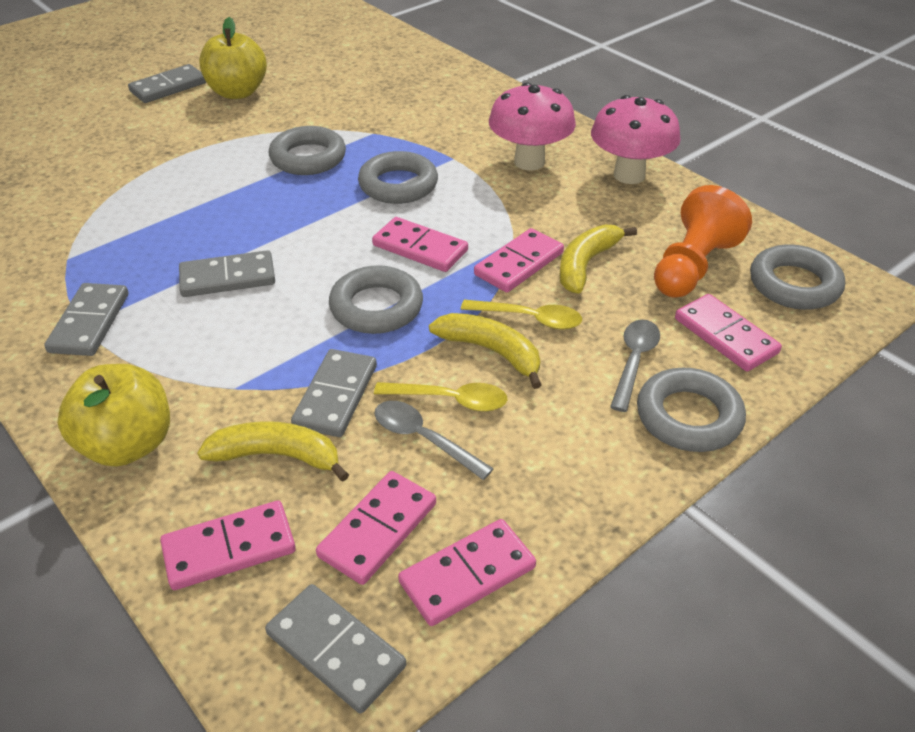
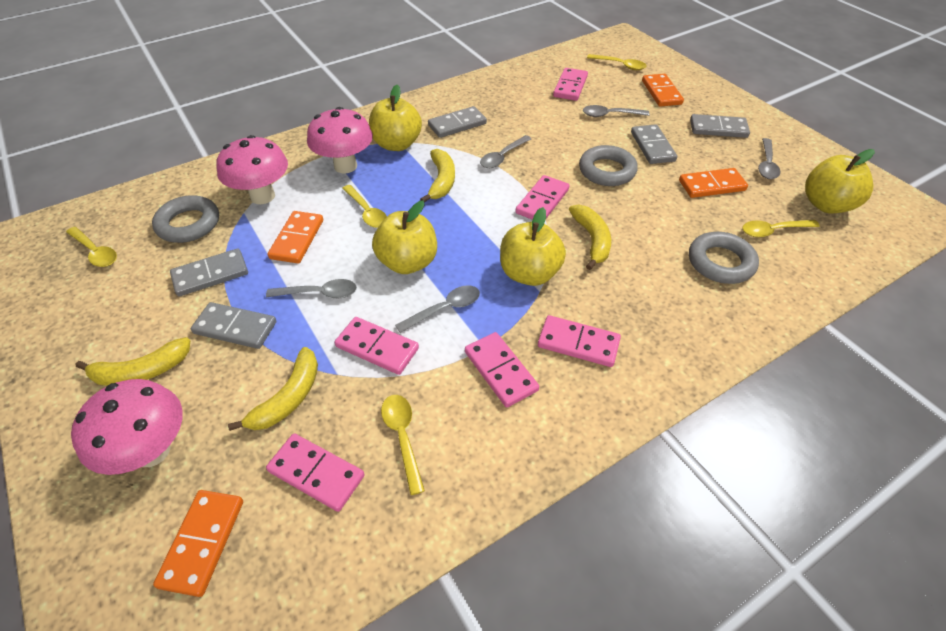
grey ring: [269,126,346,175] [329,265,423,334] [358,151,438,204] [637,368,746,452] [750,244,845,310] = 5 -> [152,195,219,243] [579,145,638,186] [689,232,759,284] = 3
grey spoon: [375,401,494,480] [610,319,660,412] = 2 -> [266,279,357,298] [395,285,480,333] [480,135,531,168] [583,105,650,117] [758,138,781,179] = 5
orange domino: none = 0 -> [153,490,243,597] [268,211,323,263] [642,74,684,107] [679,168,748,198] = 4
orange pawn: [654,185,752,298] = 1 -> none = 0
pink mushroom: [489,82,576,170] [591,95,681,184] = 2 -> [71,379,183,475] [216,135,288,204] [307,107,373,173] = 3
yellow apple: [57,364,170,466] [199,17,267,99] = 2 -> [369,85,422,151] [372,201,437,274] [500,207,566,286] [805,149,875,213] = 4
yellow banana: [197,421,349,482] [429,313,542,389] [560,225,637,294] = 3 -> [76,337,190,386] [228,347,318,431] [420,149,455,202] [569,204,611,270] = 4
yellow spoon: [374,382,507,412] [461,300,582,330] = 2 -> [66,227,117,267] [342,185,387,228] [381,395,425,495] [587,54,647,70] [742,220,820,237] = 5

